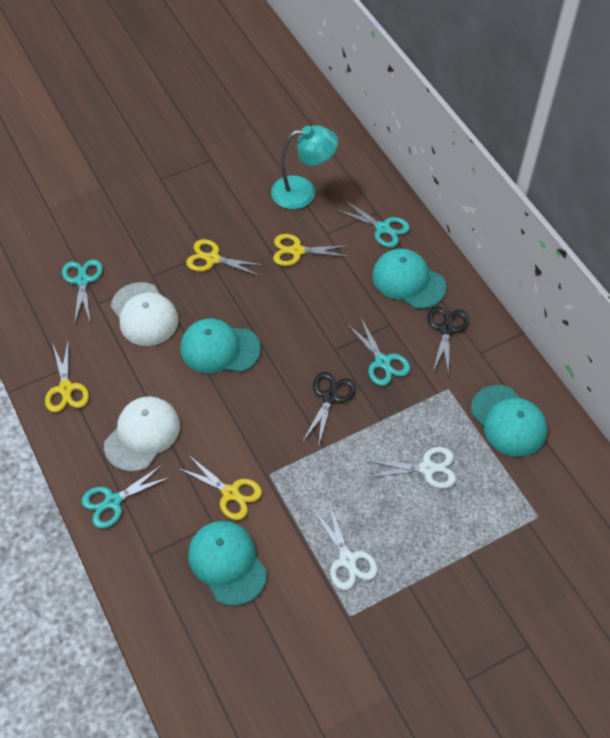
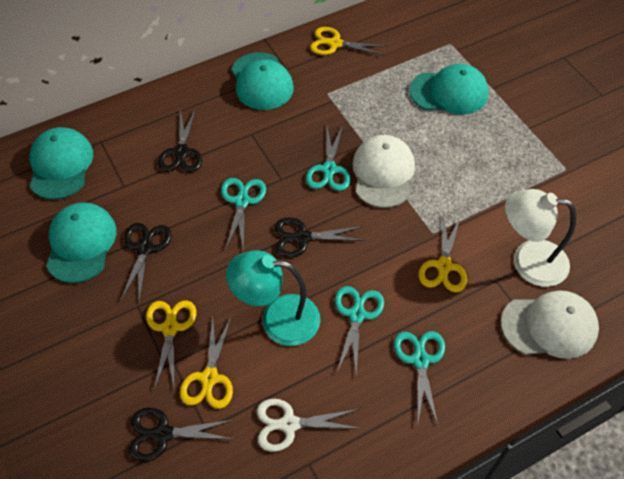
black scissors: [303,372,356,447] [427,306,469,376] = 2 -> [121,223,172,303] [129,408,235,461] [158,108,202,172] [275,217,365,258] = 4
white lamp: none = 0 -> [505,189,576,287] = 1
white scissors: [314,503,378,590] [368,447,456,488] = 2 -> [257,399,362,452] = 1

